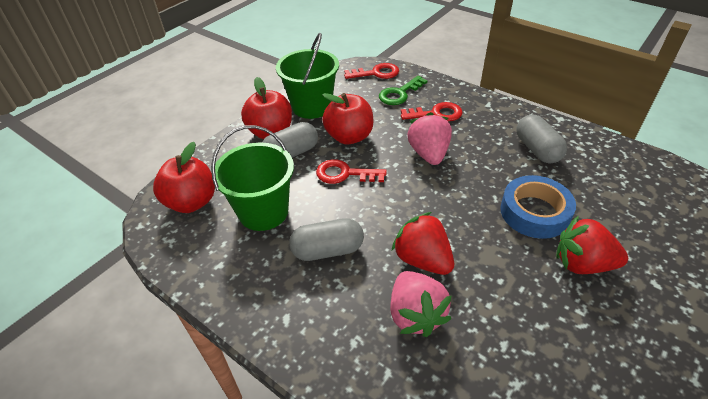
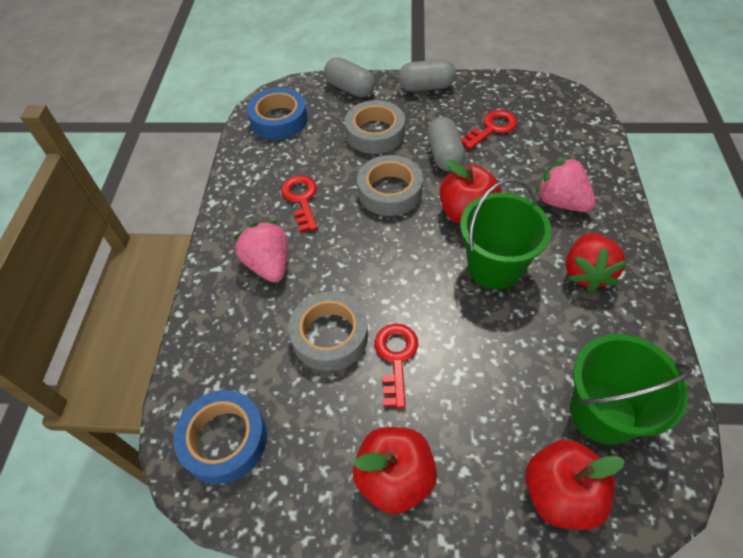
blue tape: [500,175,576,239] = 1 -> [173,390,267,484] [247,88,308,139] = 2
green key: [379,76,427,105] = 1 -> none = 0
grey tape: none = 0 -> [289,292,368,371] [345,100,405,154] [357,155,423,216] = 3
red strawberry: [392,212,454,275] [556,216,628,274] = 2 -> [566,233,628,292] = 1

